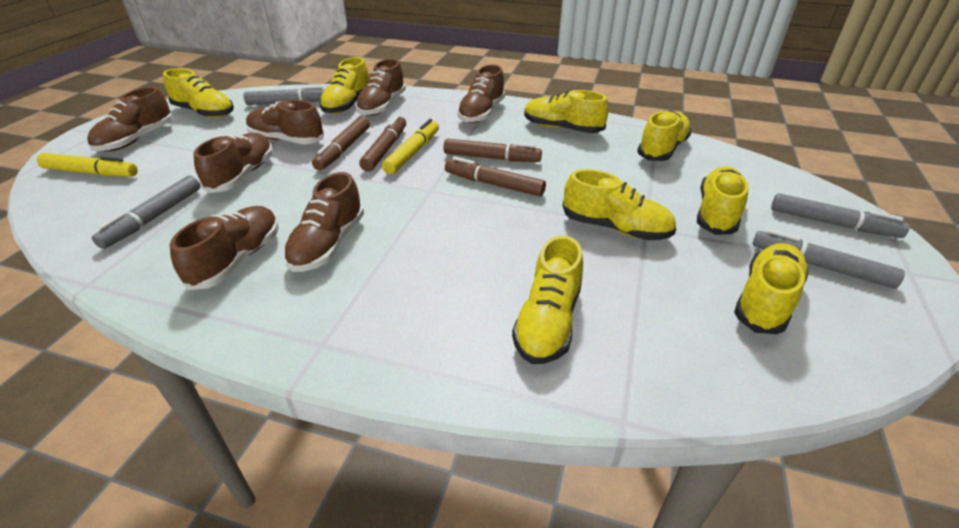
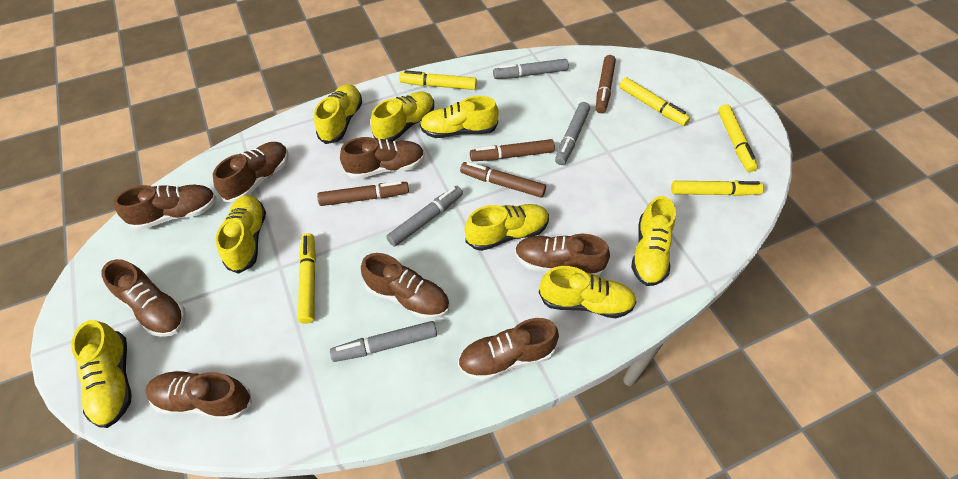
brown shoe: [87,87,173,151] [170,206,279,290] [194,133,273,193] [246,100,324,144] [283,172,364,272] [356,59,406,116] [457,64,505,123] = 7 -> [102,259,186,337] [113,185,217,230] [145,371,252,420] [213,142,289,202] [340,137,425,179] [361,253,450,319] [458,318,559,381] [515,234,610,276] = 8
yellow marker: [37,153,138,177] [382,119,439,174] = 2 -> [298,233,316,324] [399,70,477,90] [619,77,690,126] [671,180,764,196] [718,104,758,172] = 5

